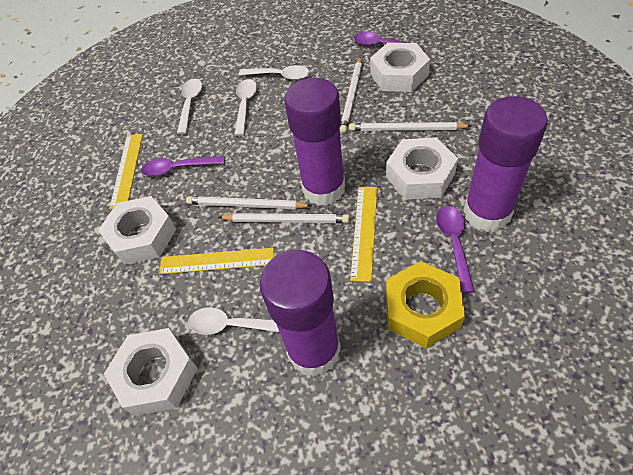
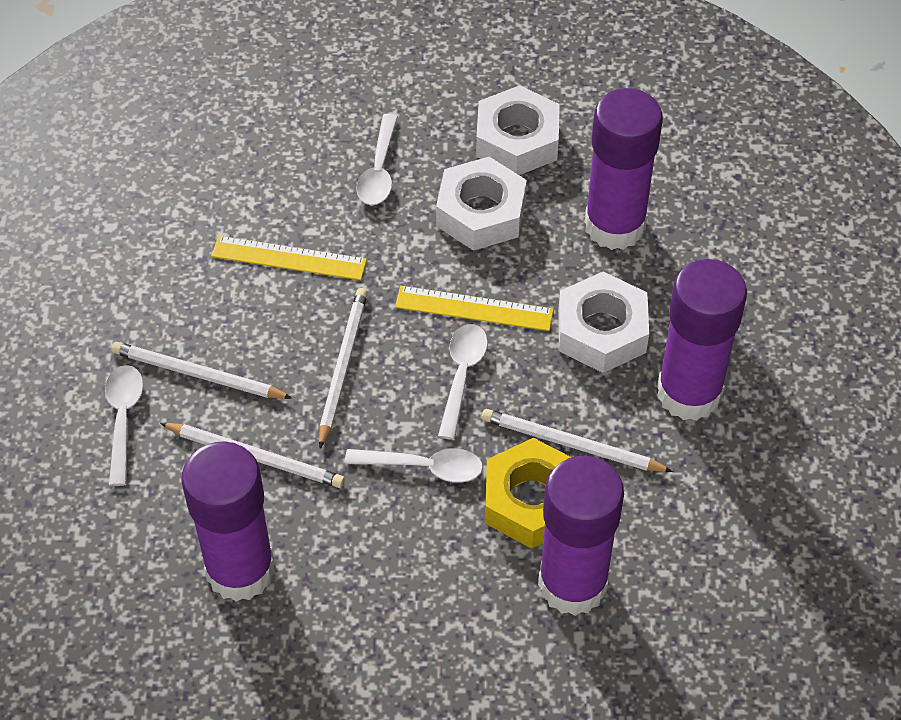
purple glue stick: [260,250,341,377] [284,77,345,206] [463,96,548,232] = 3 -> [182,441,275,602] [538,456,624,616] [585,88,663,250] [657,259,747,421] = 4
purple spoon: [141,156,224,177] [354,32,424,50] [436,206,475,293] = 3 -> none = 0
white nut: [98,196,176,265] [104,328,198,416] [370,43,430,92] [386,137,458,200] = 4 -> [436,157,527,251] [476,85,560,175] [558,272,649,373] = 3
yellow ruler: [109,134,143,209] [159,248,274,274] [350,187,377,282] = 3 -> [212,236,367,280] [395,286,554,331] = 2

